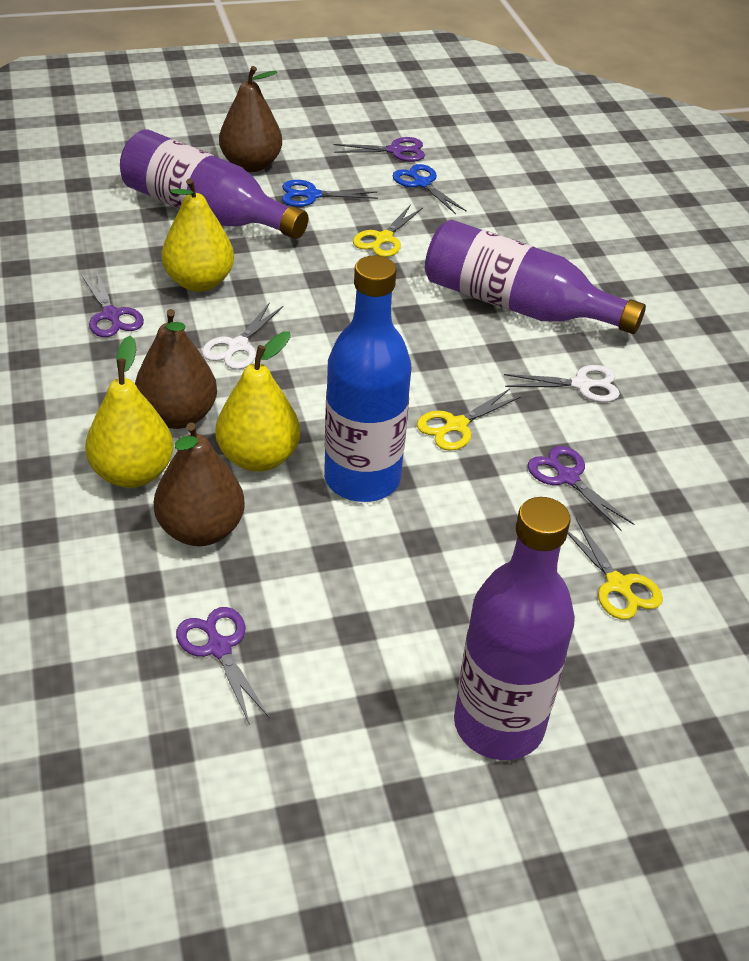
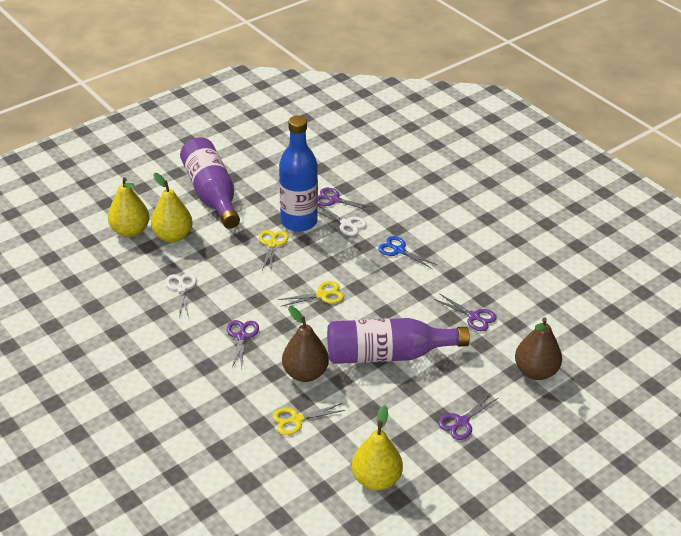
blue scissors: [282,180,378,207] [393,164,467,214] = 2 -> [378,236,437,269] = 1
brown pear: [135,309,217,429] [154,422,245,546] [219,66,282,172] = 3 -> [282,306,329,382] [515,317,562,380] = 2
purple bottle: [120,129,308,239] [425,220,646,334] [454,497,575,760] = 3 -> [180,137,240,229] [327,318,470,364] = 2

